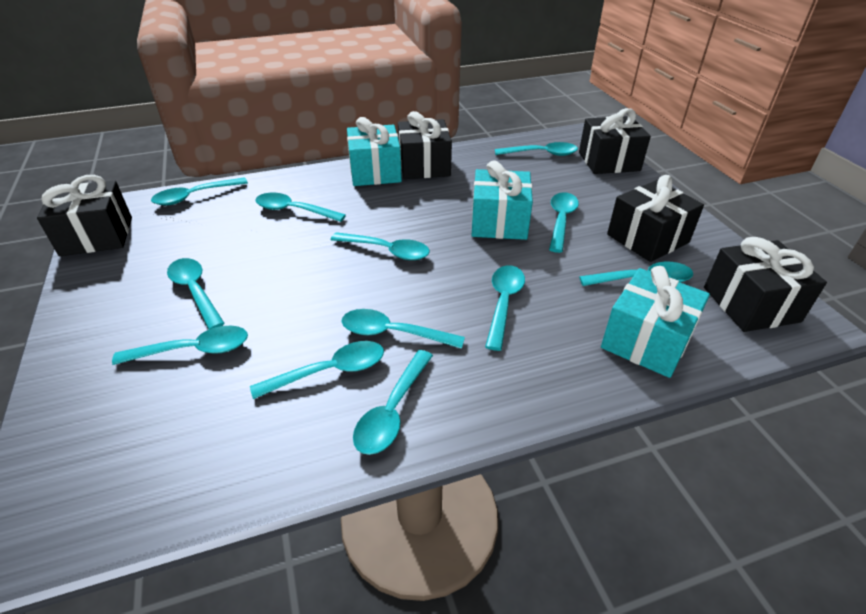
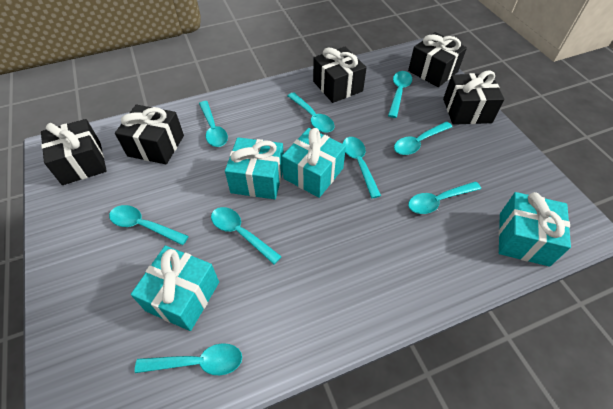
turquoise gift: [347,117,402,186] [472,160,533,240] [601,266,710,378] = 3 -> [131,246,219,331] [225,137,284,199] [282,128,346,198] [499,192,571,267] = 4
turquoise spoon: [112,326,248,365] [151,177,248,205] [167,258,225,329] [250,341,384,399] [255,193,346,222] [331,232,430,260] [341,309,465,349] [353,350,433,455] [485,265,525,351] [495,142,578,156] [549,192,579,253] [579,262,693,286] = 12 -> [109,205,189,245] [135,343,242,375] [199,101,228,147] [211,207,282,264] [288,92,335,133] [343,137,381,198] [388,71,412,118] [394,121,452,155] [408,182,481,214] = 9

